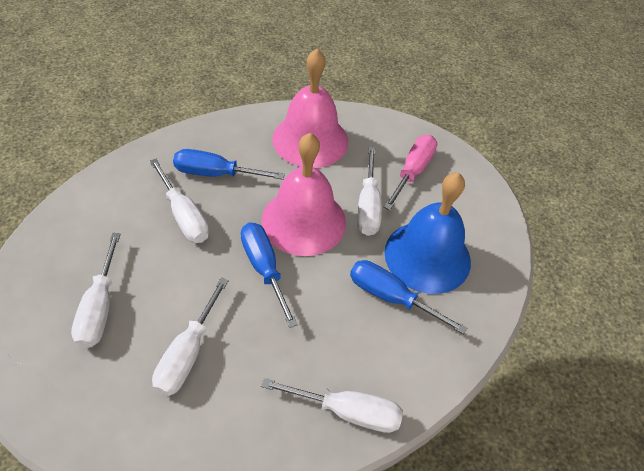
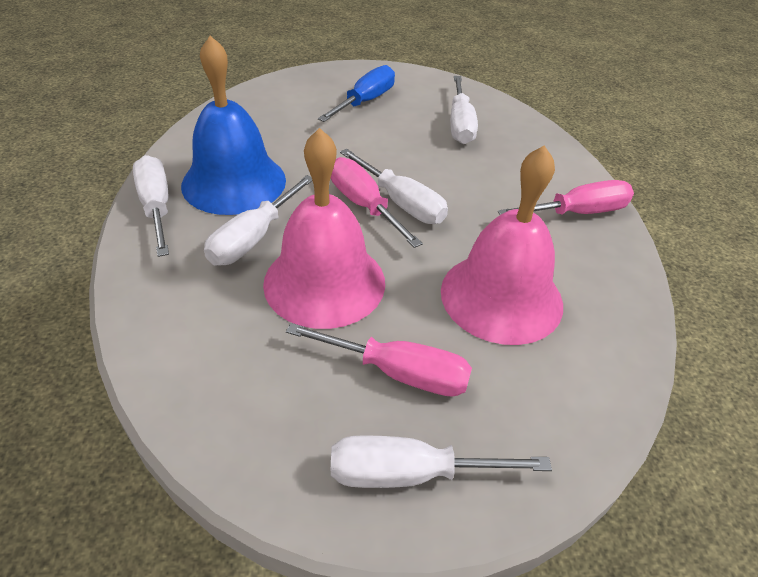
blue screwdriver: [173,149,285,180] [241,223,298,328] [350,260,467,334] = 3 -> [318,65,395,122] = 1
pink screwdriver: [384,135,437,210] = 1 -> [286,323,472,397] [331,157,423,248] [498,180,634,215] = 3

